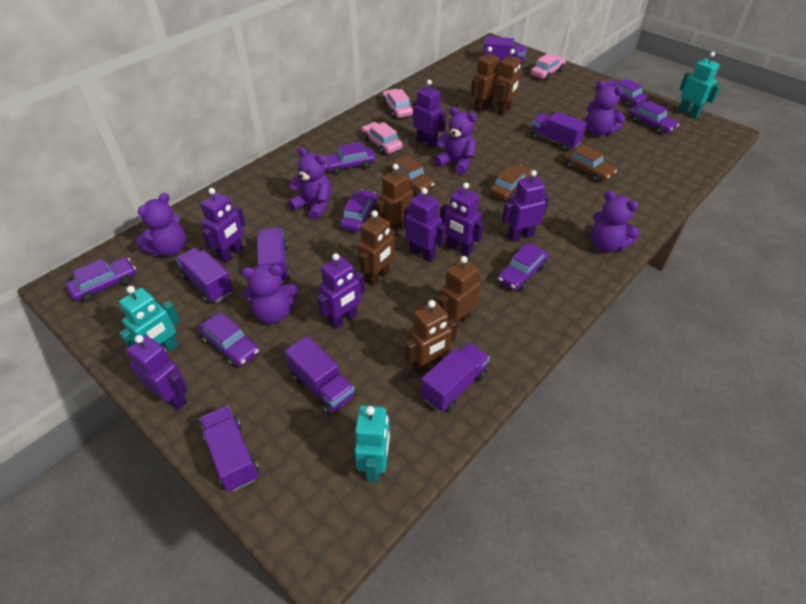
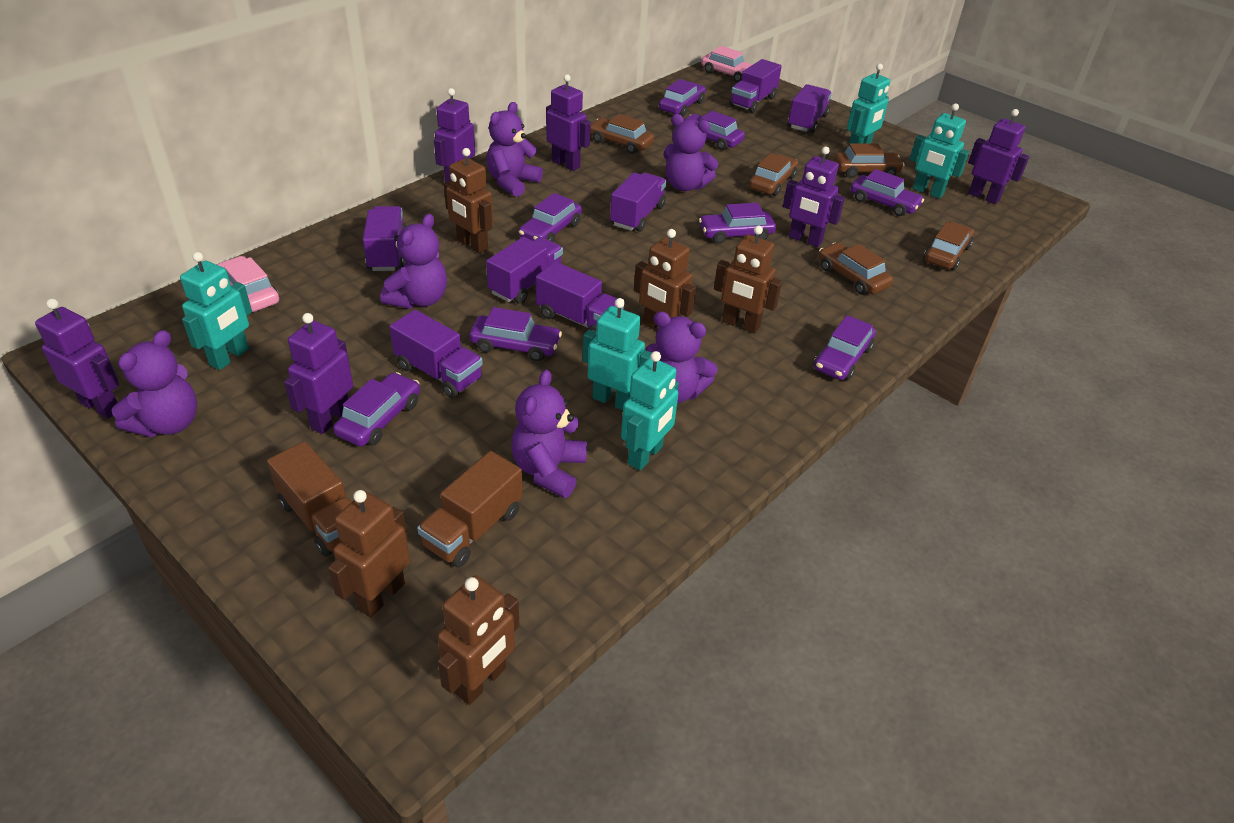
brown car: [388,155,435,194] [490,164,532,201] [564,145,617,182] = 3 -> [590,114,654,154] [749,153,798,196] [819,242,893,295] [834,143,904,178] [923,222,974,270] = 5
brown robot: [358,210,396,286] [376,164,413,234] [405,300,457,375] [438,256,481,328] [471,47,500,113] [494,49,521,116] = 6 -> [328,490,410,618] [437,576,520,705] [444,148,493,254] [634,229,696,329] [714,226,782,333] = 5
brown truck: none = 0 -> [267,441,351,557] [417,451,523,567] = 2
pink car: [362,122,403,154] [382,89,413,118] [531,53,566,80] = 3 -> [217,256,280,312] [701,46,753,82] = 2
purple car: [66,258,136,302] [198,313,259,366] [323,142,376,174] [340,190,377,232] [498,243,549,291] [605,78,647,107] [629,101,679,134] = 7 -> [333,372,420,447] [469,307,562,361] [519,193,582,242] [659,79,706,116] [684,111,745,150] [699,203,776,244] [814,315,876,380] [850,169,924,216] = 8
purple robot: [126,335,187,410] [200,188,246,263] [317,253,365,329] [404,188,446,262] [413,80,446,148] [440,182,484,256] [502,170,549,242] = 7 -> [35,299,119,419] [284,313,353,434] [434,88,475,182] [546,74,591,171] [783,147,845,247] [968,109,1030,204] = 6
turquoise robot: [119,286,180,351] [354,405,390,483] [678,52,721,119] = 3 -> [180,252,252,370] [583,298,652,410] [621,351,679,471] [847,63,890,146] [910,103,969,199] = 5

